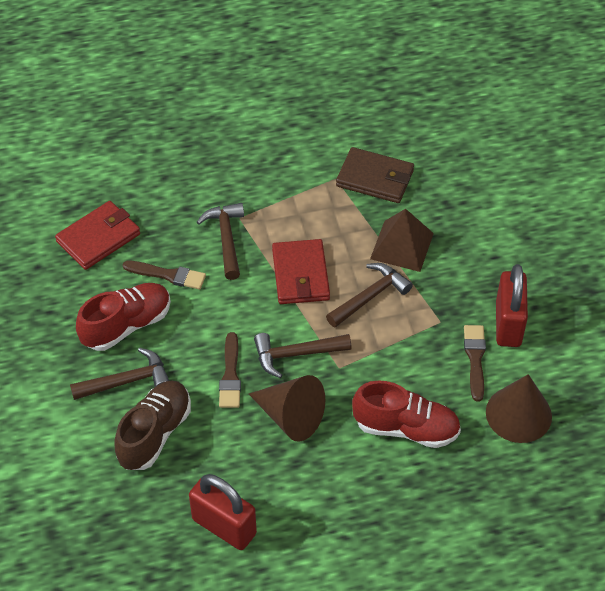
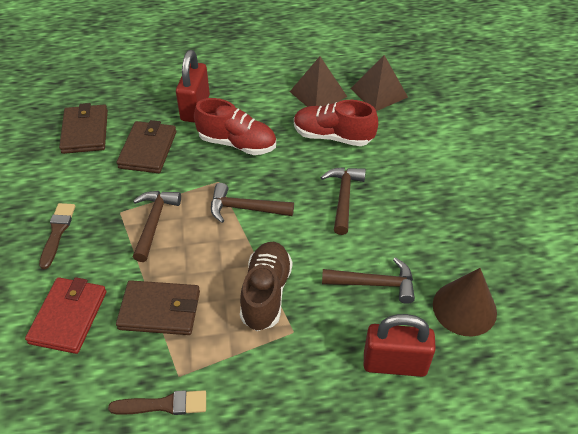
brown brush: [122,261,206,289] [219,332,241,408] [464,325,486,401] = 3 -> [39,203,75,269] [108,390,206,415] = 2
brown cone: [249,375,325,442] [486,374,552,443] = 2 -> [433,268,497,336] = 1
brown pyramid: [370,209,434,272] = 1 -> [290,56,347,107] [351,55,408,111] = 2
brown wallet: [336,147,414,203] = 1 -> [59,103,108,154] [116,280,200,335] [117,120,176,173] = 3
red wallet: [55,201,140,270] [272,239,330,304] = 2 -> [25,277,106,354] = 1

